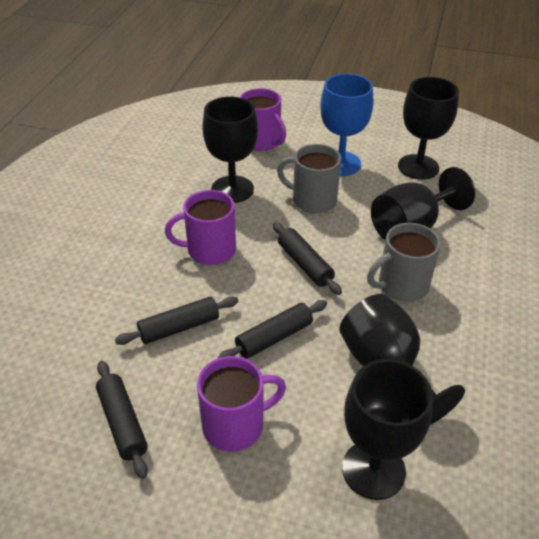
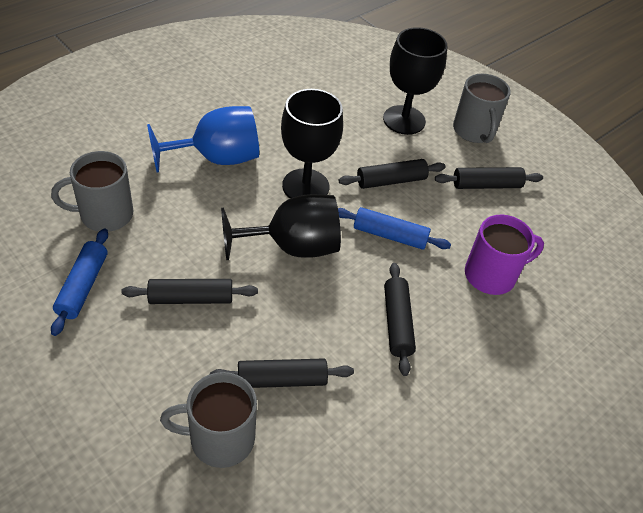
black goblet: [202,97,258,203] [339,294,465,425] [342,359,433,500] [371,167,475,240] [398,77,459,180] = 5 -> [221,194,341,260] [281,89,343,199] [383,27,447,135] = 3
black rolling pin: [96,361,148,479] [115,296,238,345] [218,300,327,359] [273,222,342,295] = 4 -> [121,279,258,304] [210,358,354,388] [339,159,446,189] [384,263,416,376] [435,167,543,189] = 5
blue rolling pin: none = 0 -> [51,229,108,336] [338,207,451,250] = 2
grey mug: [277,144,341,214] [367,223,441,302] = 2 -> [51,151,133,232] [160,372,257,468] [453,74,511,143] = 3
purple mug: [165,190,236,265] [197,356,286,452] [240,88,286,151] = 3 -> [465,214,544,295] = 1

